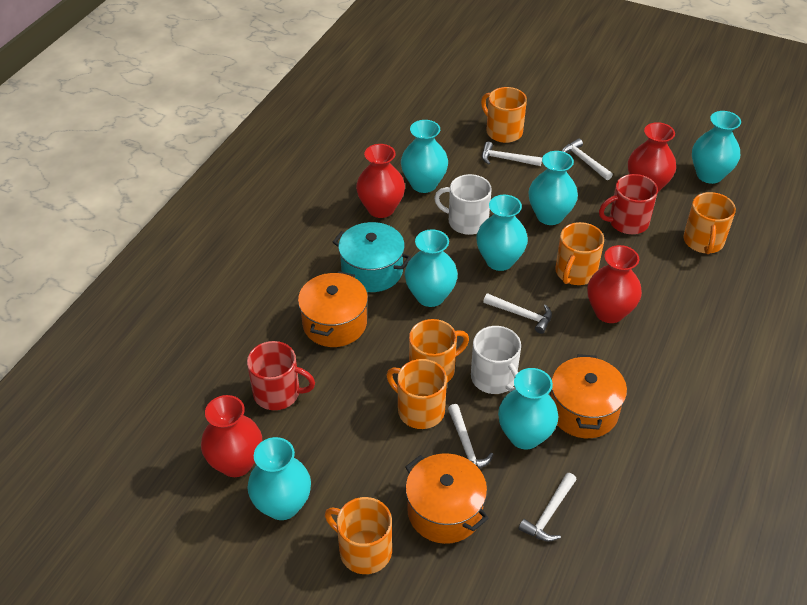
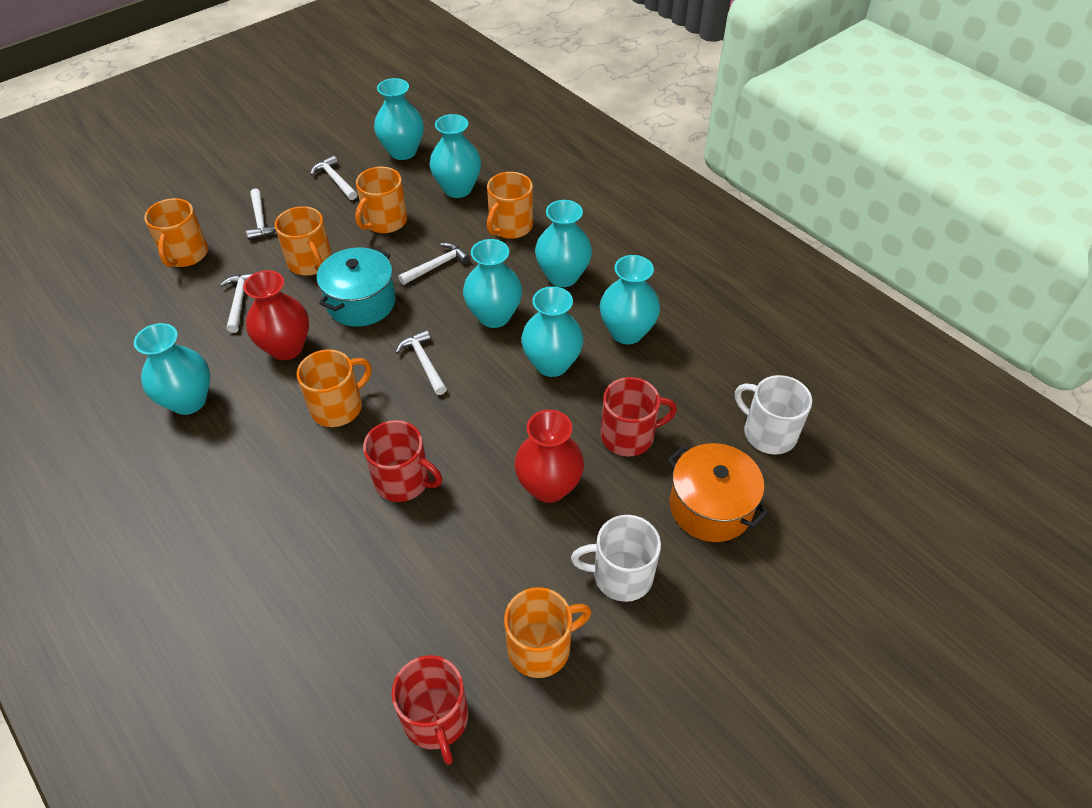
orange pot: [298,271,368,347] [405,453,489,544] [551,354,627,438] = 3 -> [668,443,769,542] = 1
red mug: [247,341,315,410] [599,174,658,234] = 2 -> [363,420,442,502] [392,655,468,765] [601,377,677,457] = 3
red vase: [201,395,262,477] [356,144,405,218] [587,245,642,323] [628,122,676,192] = 4 -> [243,270,309,360] [514,410,584,503] = 2

